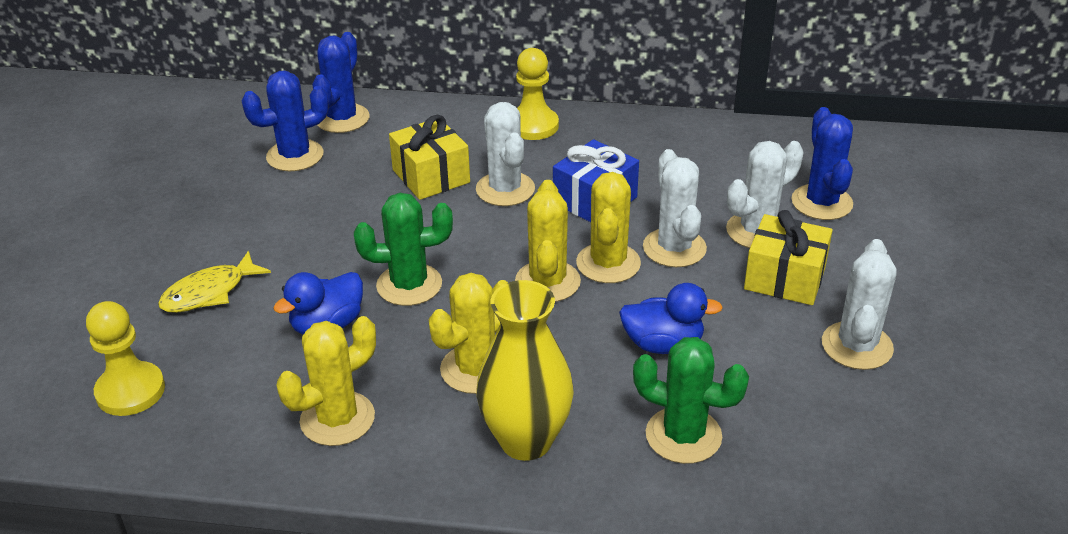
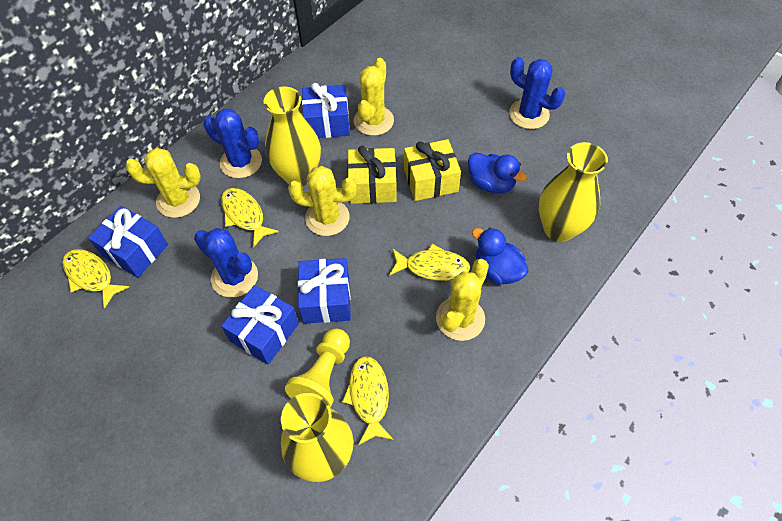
blue gift: [553,139,639,222] = 1 -> [88,206,168,278] [221,285,299,364] [298,258,351,324] [302,83,350,138] = 4
green cactus: [354,193,453,306] [633,337,749,464] = 2 -> none = 0
white cactus: [476,102,535,206] [643,149,707,267] [726,141,804,248] [822,239,897,370] = 4 -> none = 0
yellow fish: [158,251,271,313] = 1 -> [62,249,129,309] [221,188,279,248] [342,356,394,445] [389,244,470,281] = 4
yellow pawn: [86,301,165,416] [516,48,559,140] = 2 -> [285,328,350,408] = 1
yellow vase: [476,280,574,461] = 1 -> [264,87,321,186] [281,393,354,482] [539,142,608,242] = 3

